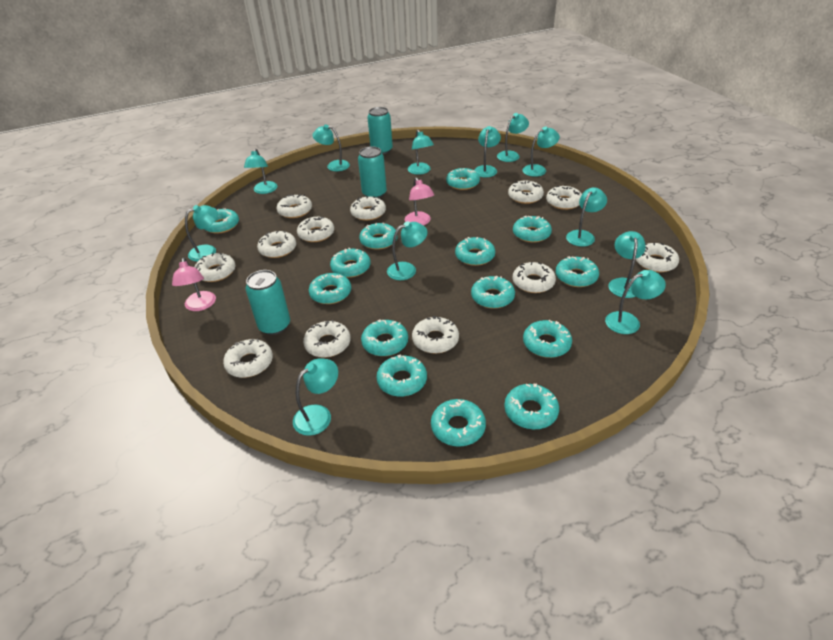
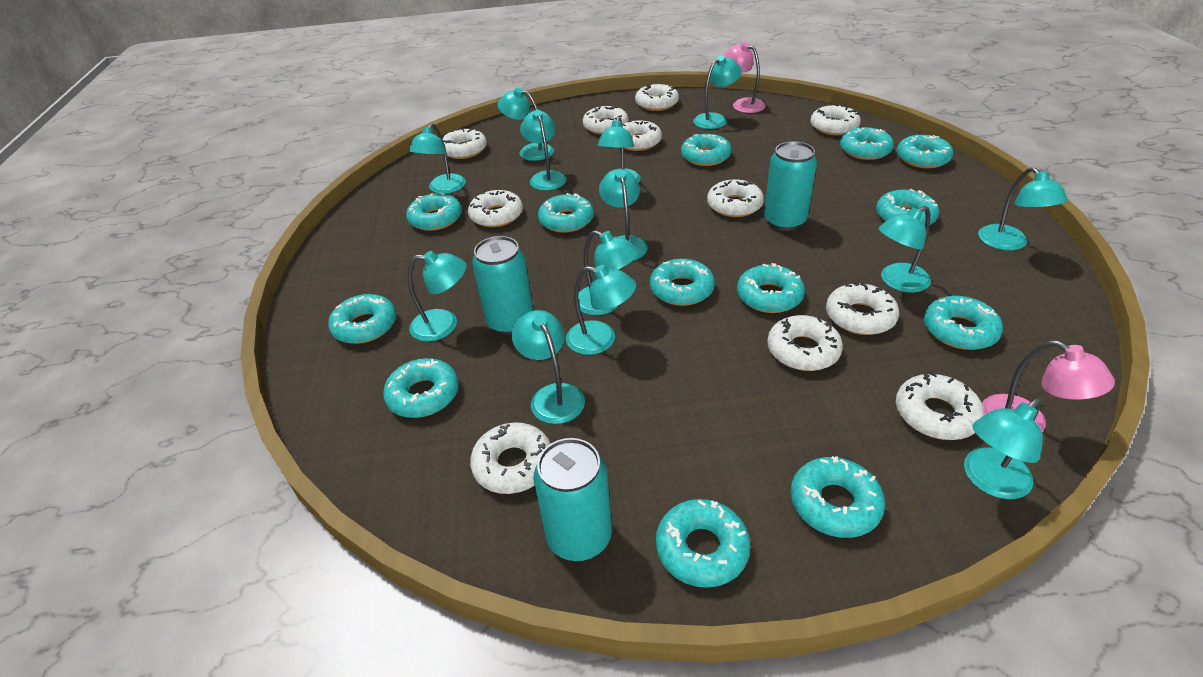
turquoise donut: [205,208,239,234] [309,273,351,304] [330,248,371,278] [359,223,398,250] [361,319,408,356] [377,355,427,397] [431,399,486,447] [446,168,480,190] [455,237,495,266] [471,276,515,309] [504,384,559,429] [513,216,552,243] [523,320,572,358] [556,256,599,287] = 14 -> [328,294,396,344] [383,358,459,418] [406,192,462,231] [538,193,594,233] [650,259,715,306] [656,499,751,588] [681,134,732,166] [737,263,805,313] [791,456,885,538] [840,127,894,160] [876,189,939,226] [896,135,953,168] [924,296,1003,350] = 13
turquoise lamp: [185,205,218,262] [244,149,277,194] [293,358,338,436] [313,124,350,171] [387,221,428,280] [408,130,434,175] [474,126,501,178] [497,113,529,162] [522,126,560,177] [566,187,607,246] [605,270,666,334] [608,231,646,298] = 12 -> [408,251,467,341] [409,123,466,194] [497,88,554,161] [512,310,585,424] [520,110,567,190] [566,265,636,355] [574,230,639,315] [597,117,641,183] [599,169,648,260] [693,56,742,129] [878,206,931,293] [964,398,1043,499] [978,167,1068,251] = 13
white donut: [195,253,236,282] [223,339,273,378] [257,231,296,258] [277,194,312,218] [297,217,334,242] [303,320,351,358] [350,196,386,221] [412,316,459,353] [508,181,544,204] [513,262,556,293] [546,186,582,210] [636,243,679,272] = 12 -> [443,128,487,159] [468,190,523,227] [470,423,551,494] [583,106,628,135] [622,120,662,151] [635,84,679,111] [707,180,764,217] [767,315,843,371] [810,104,861,135] [826,282,899,335] [896,372,984,440] = 11

